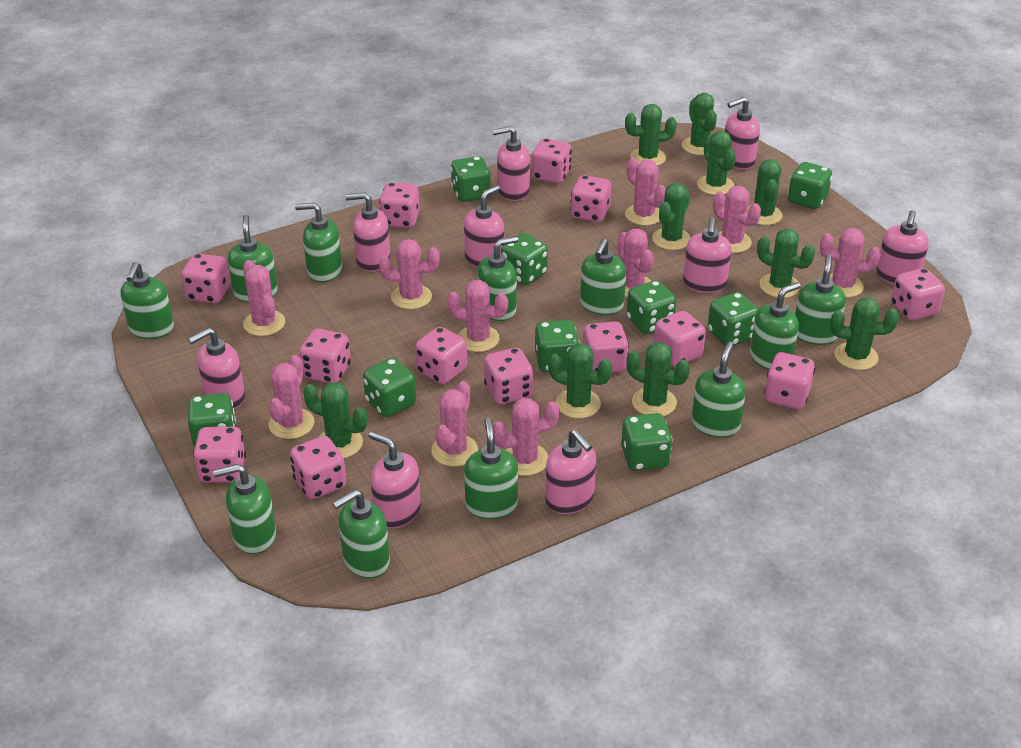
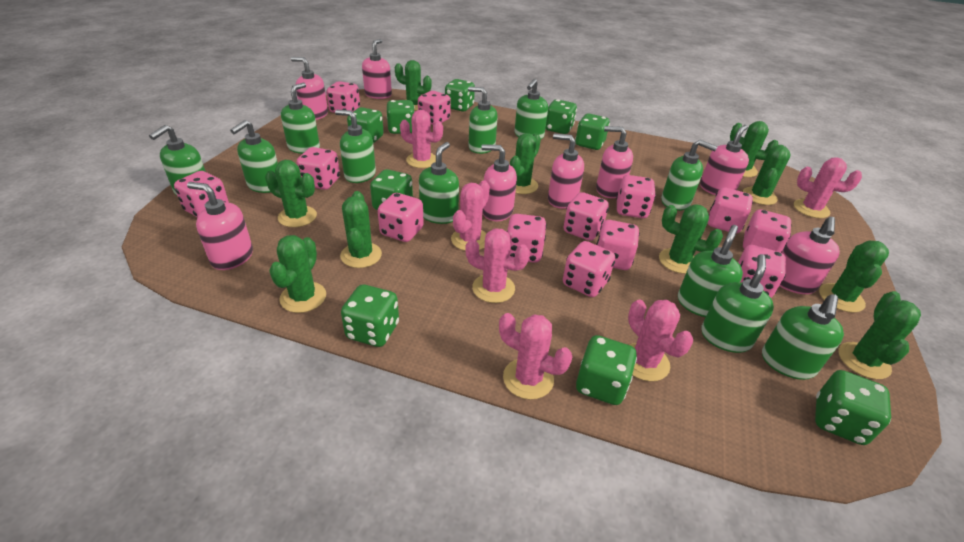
pink cactus: [243,260,285,336] [269,355,314,439] [379,239,440,309] [431,381,478,467] [447,280,508,352] [493,398,560,476] [618,229,654,297] [625,157,666,226] [713,186,761,253] [820,228,881,298] = 10 -> [400,110,443,168] [451,180,490,251] [465,228,530,303] [499,313,572,400] [628,299,693,381] [794,157,862,218] = 6
pink soap dispenser: [188,328,245,409] [345,193,390,272] [369,431,421,529] [464,185,504,268] [493,126,530,201] [545,429,596,514] [683,217,731,293] [725,97,760,170] [876,210,929,284] = 9 -> [187,182,253,270] [291,57,328,120] [362,39,392,99] [481,144,517,221] [548,133,584,209] [596,126,633,198] [700,125,749,195] [779,217,840,294] = 8

